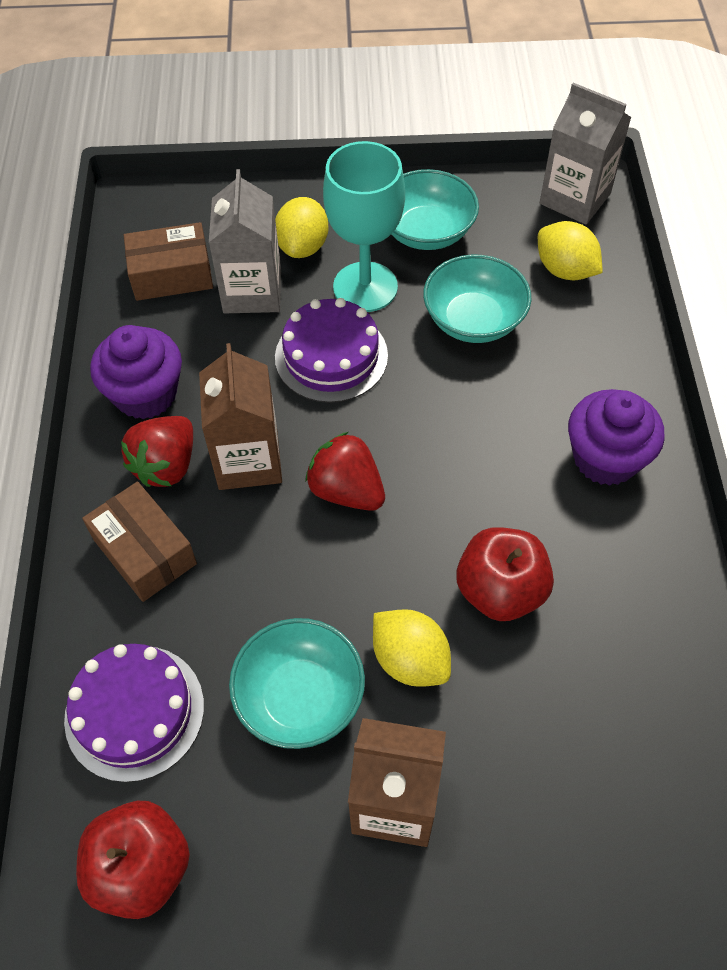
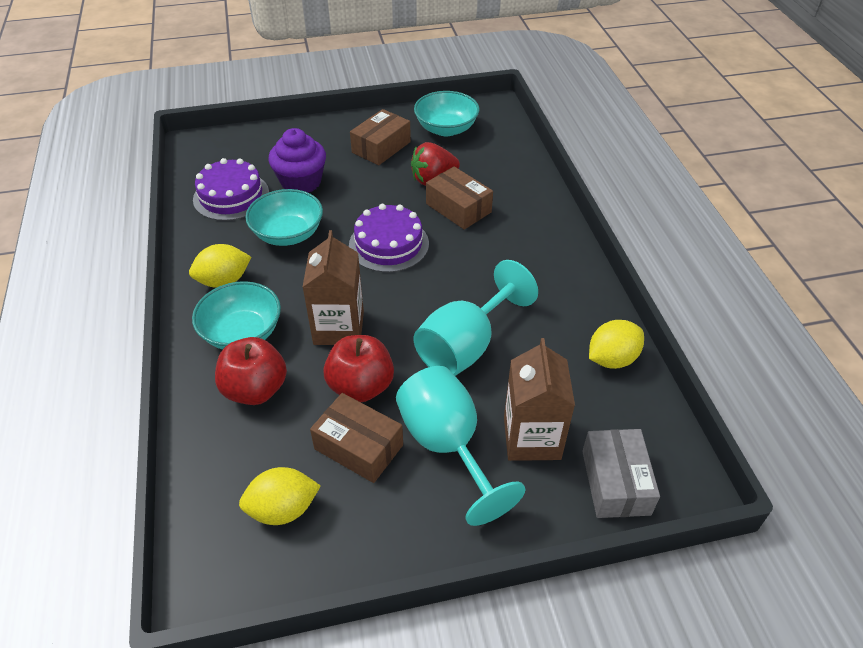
brown box: [82,482,197,602] [124,222,213,301] = 2 -> [310,393,403,483] [350,109,411,165] [426,166,493,230] = 3
grey box: none = 0 -> [582,429,660,518] = 1
grey carton: [209,169,281,313] [540,83,632,225] = 2 -> none = 0
purple cupcake: [90,325,182,419] [568,389,665,486] = 2 -> [268,128,326,193] = 1
red strawberry: [121,416,193,487] [305,432,385,511] = 2 -> [411,142,460,186] = 1
turquoise goblet: [323,141,405,312] = 1 -> [396,366,526,526] [414,260,538,376] = 2

